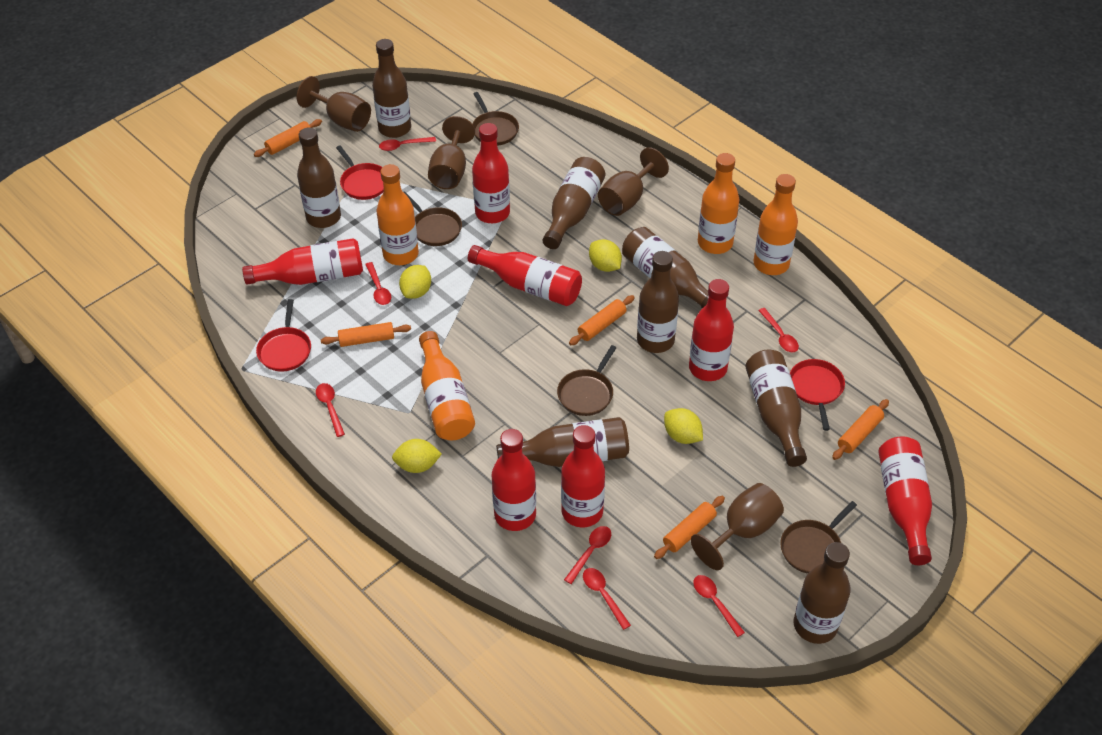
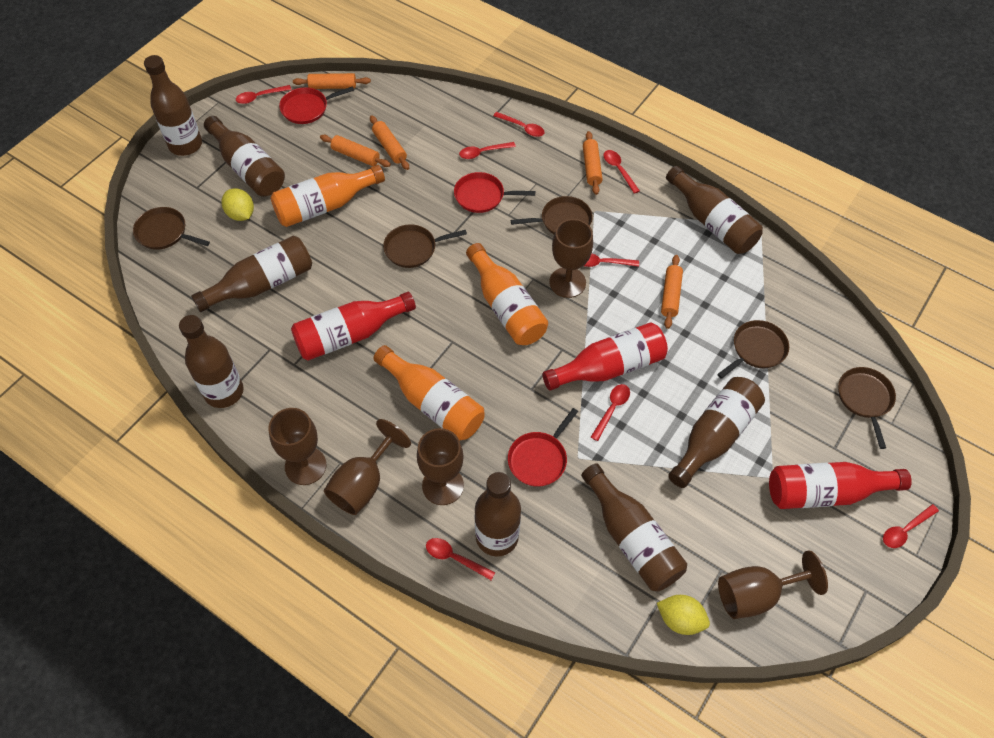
brown goblet: [297,76,371,132] [428,116,475,189] [598,147,669,216] [691,483,784,570] = 4 -> [268,408,326,485] [324,419,411,515] [417,428,464,505] [549,219,593,298] [718,550,828,619] = 5
brown pan: [404,191,462,246] [473,92,519,146] [557,345,616,416] [780,501,857,573] = 4 -> [133,207,210,250] [383,225,467,268] [511,196,593,234] [717,320,789,379] [838,367,896,449] = 5
orange bottle: [376,164,419,265] [419,331,475,440] [698,153,739,254] [753,174,798,275] = 4 -> [271,165,385,227] [373,345,485,441] [466,243,548,345] = 3
red bottle: [242,238,363,285] [468,245,582,306] [472,123,510,223] [492,429,536,531] [561,425,605,527] [689,279,734,381] [878,436,932,565] = 7 -> [291,292,416,361] [542,322,668,391] [769,462,912,509] = 3
red spoon: [316,383,345,437] [365,262,391,305] [379,137,436,151] [564,526,611,584] [583,568,631,630] [693,575,745,637] [758,308,799,352] = 7 -> [236,85,292,104] [426,538,495,580] [459,142,516,159] [494,112,545,137] [584,254,639,267] [591,384,630,441] [603,150,640,194] [883,504,939,548] = 8
yellow lemon: [392,439,442,473] [399,265,431,299] [589,239,622,272] [664,408,703,444] = 4 -> [222,188,254,221] [657,595,710,635] = 2

